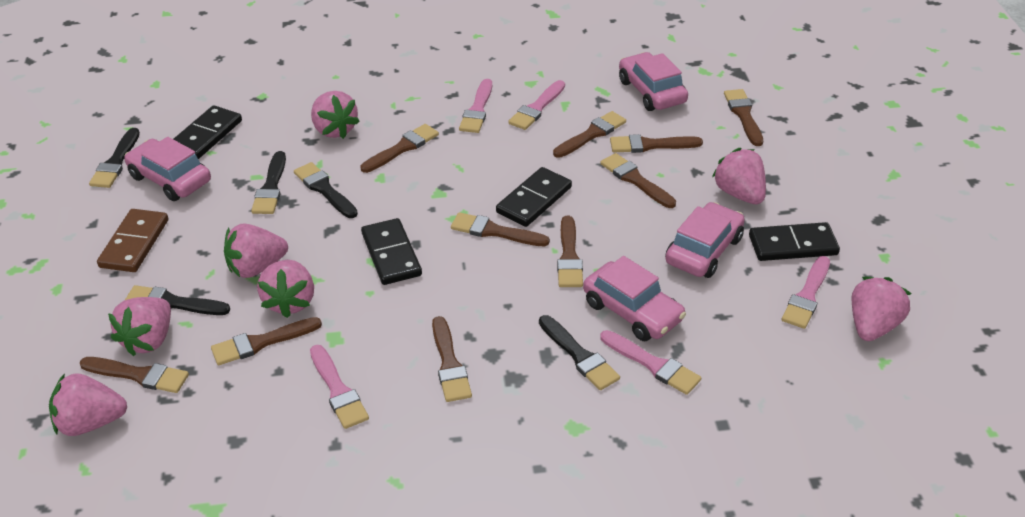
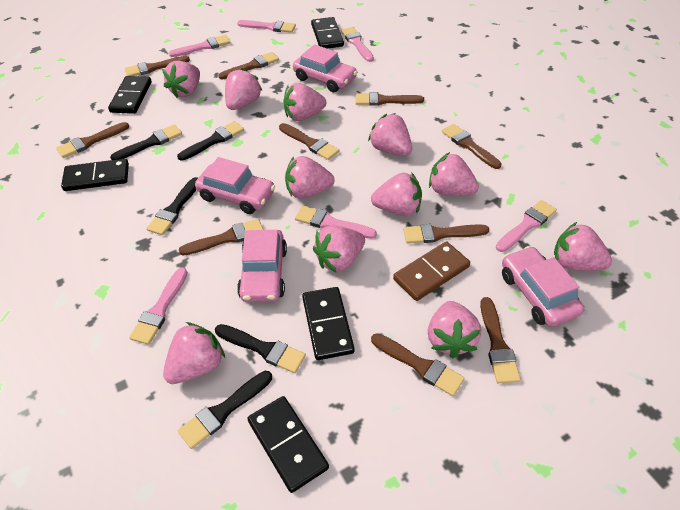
black domino: [174,105,242,159] [361,218,422,285] [496,167,572,227] [749,222,840,261] = 4 -> [61,159,129,191] [108,76,152,114] [247,396,329,493] [302,287,354,360] [311,17,344,49] = 5
pink brush: [310,345,369,429] [459,79,492,133] [508,80,565,130] [600,330,701,395] [782,256,830,329] = 5 -> [129,268,188,345] [169,35,231,57] [237,20,296,33] [295,206,377,239] [341,27,374,62] [496,200,557,252] = 6
pink strawberry: [49,373,127,436] [108,297,171,356] [224,223,288,278] [257,260,314,318] [311,91,360,139] [712,148,766,204] [851,277,911,341] = 7 -> [162,61,200,98] [163,322,225,384] [225,68,262,110] [283,83,326,121] [285,156,335,198] [313,225,365,273] [368,113,412,156] [371,172,422,216] [428,301,481,358] [429,152,479,196] [554,222,612,271] = 11

